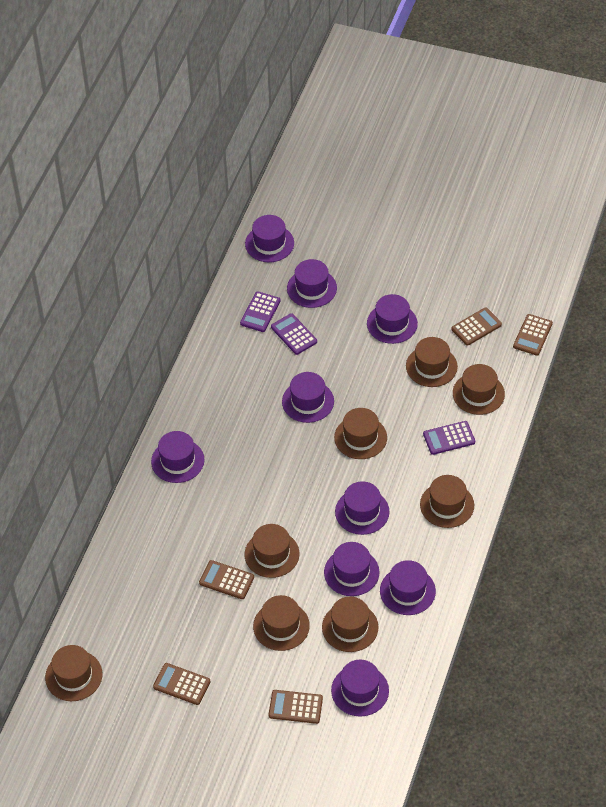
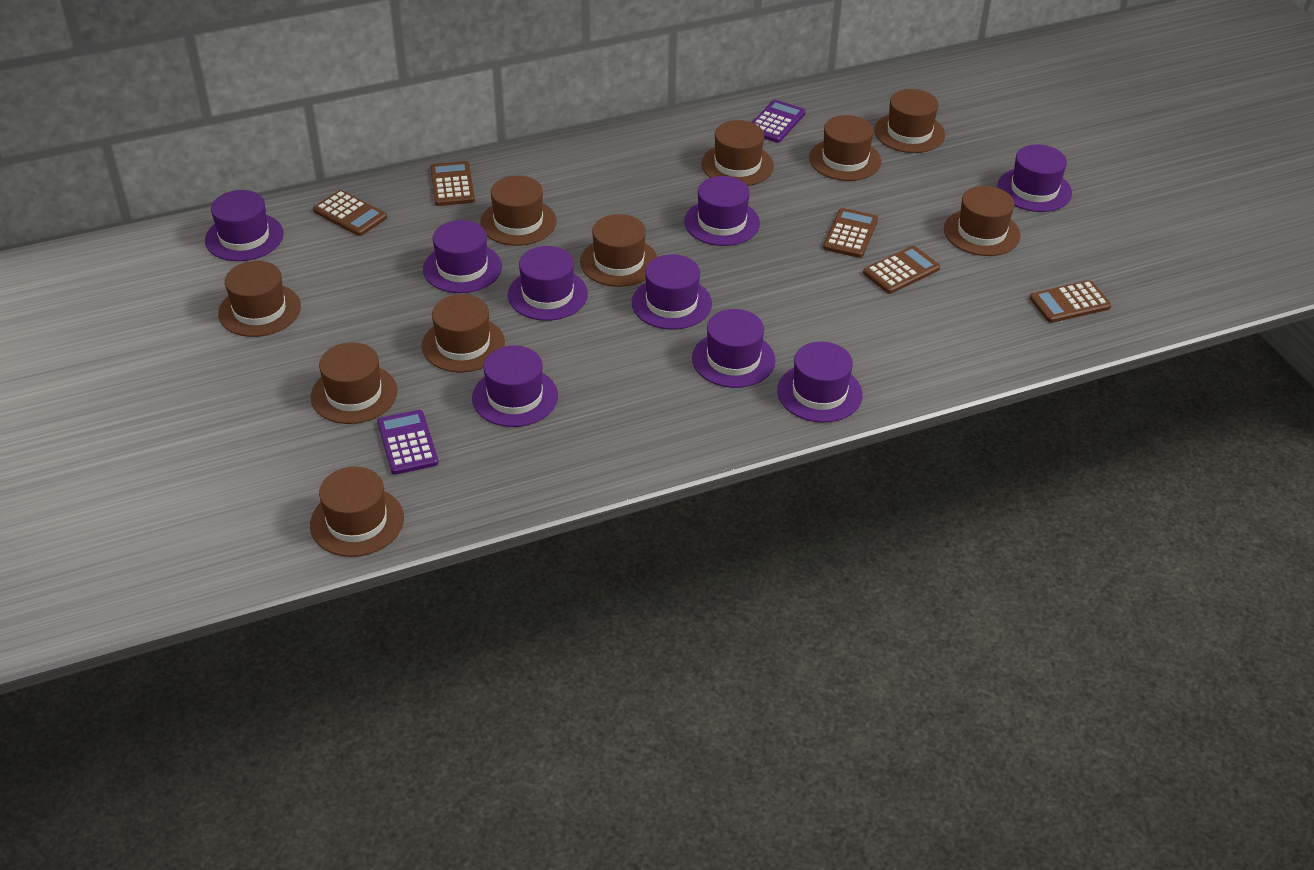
brown hat: [45,645,102,701] [244,524,300,578] [253,595,310,651] [322,597,378,652] [334,408,387,459] [406,337,458,387] [420,475,474,528] [453,364,505,415] = 8 -> [218,261,301,337] [310,342,398,424] [310,467,404,557] [422,294,505,372] [480,176,557,246] [580,214,657,287] [702,120,774,186] [809,115,881,181] [874,89,945,153] [944,186,1021,256] = 10
purple calculator: [240,291,281,332] [271,313,317,355] [423,421,475,455] = 3 -> [377,410,438,475] [752,100,806,143] = 2

